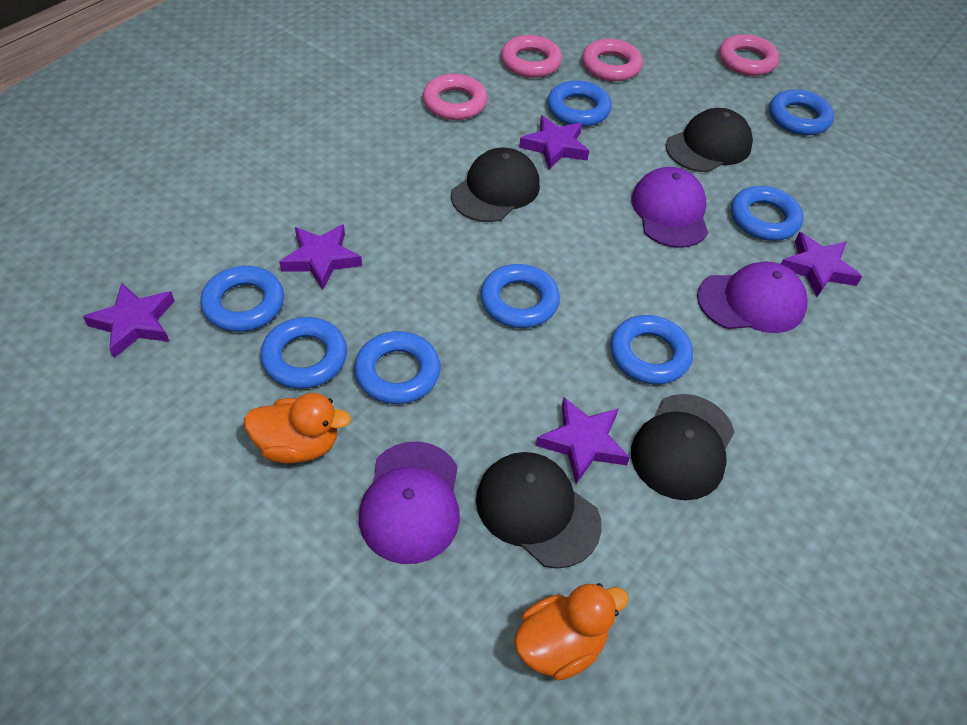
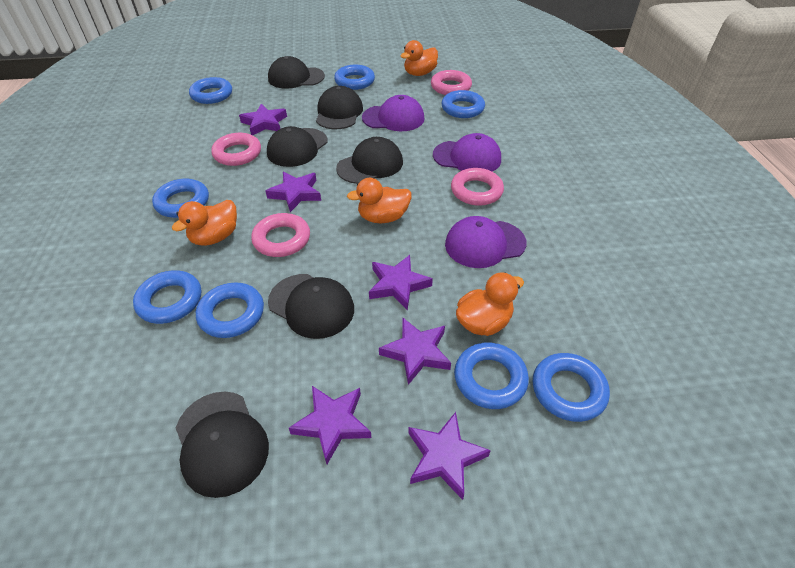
black cap: [451,147,540,222] [476,452,602,569] [631,394,734,500] [666,108,753,172] = 4 -> [176,391,269,498] [267,126,328,167] [268,56,325,89] [268,274,354,339] [316,86,363,129] [336,137,403,184] = 6
orange duck: [244,393,351,463] [514,583,629,680] = 2 -> [172,200,237,246] [347,178,412,223] [401,40,438,76] [456,272,524,336] = 4
purple star: [83,282,175,358] [279,224,362,290] [519,116,589,169] [536,397,630,484] [781,232,862,297] = 5 -> [239,104,287,135] [266,172,321,212] [289,386,371,464] [369,255,433,311] [379,317,451,385] [408,412,491,500] = 6

